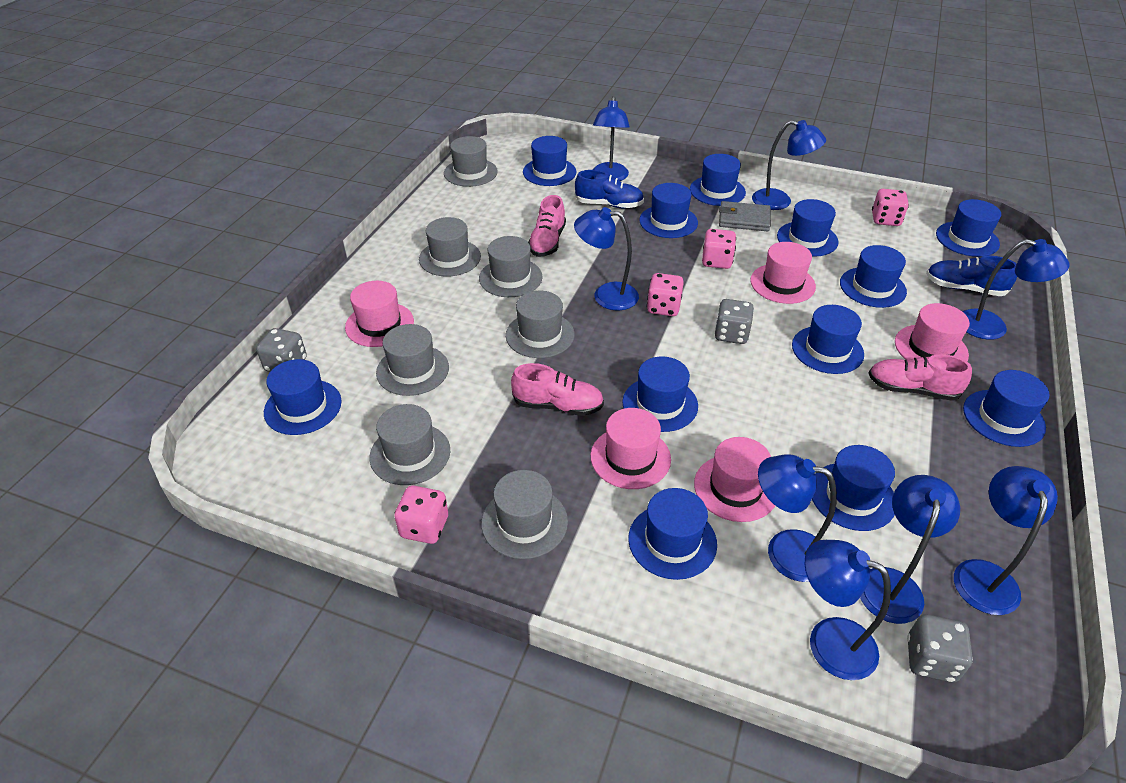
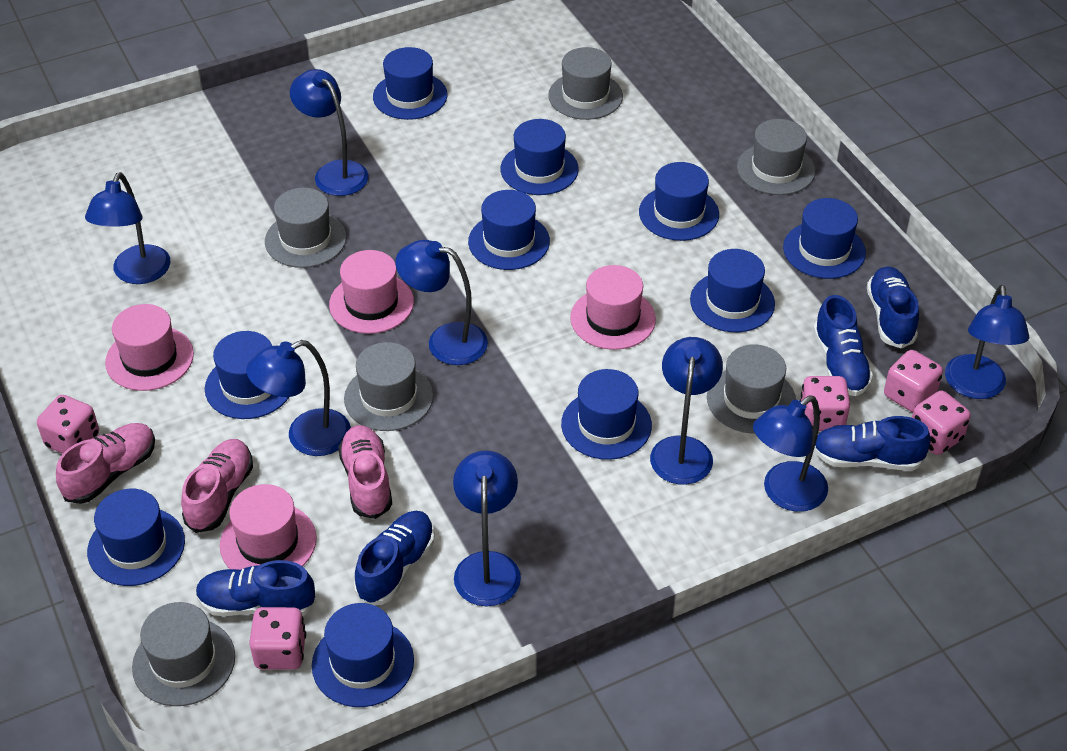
blue hat: [264,359,342,435] [523,136,576,186] [622,356,698,432] [628,488,717,580] [639,183,698,238] [690,154,746,206] [777,199,839,257] [792,305,864,374] [812,445,895,531] [840,245,907,308] [936,199,1001,257] [963,370,1050,447] = 12 -> [87,489,185,586] [205,331,289,419] [312,603,414,707] [373,47,448,120] [468,190,550,270] [501,119,579,195] [561,369,652,460] [639,162,719,241] [690,249,775,332] [783,198,866,279] = 10
blue shoe: [575,170,644,208] [926,256,1017,296] = 2 -> [196,560,316,616] [354,511,435,605] [813,295,873,396] [814,416,931,471] [867,267,919,349] = 5
grey dice: [256,328,307,372] [715,299,754,344] [907,614,973,682] = 3 -> none = 0
grey hat: [369,404,450,485] [376,324,449,396] [419,217,481,277] [444,136,498,187] [479,236,542,297] [481,470,568,559] [506,291,575,358] = 7 -> [132,602,235,706] [265,188,347,268] [344,342,433,431] [548,47,623,120] [707,344,796,434] [737,119,815,195] = 6
grey wallet: [719,201,771,231] = 1 -> none = 0
pink dice: [394,485,448,544] [647,273,684,316] [702,229,736,269] [872,189,909,226] = 4 -> [37,395,99,454] [249,607,306,670] [799,376,850,431] [884,350,943,412] [912,391,971,455] = 5
pink hat: [345,281,414,347] [590,408,671,489] [694,437,775,522] [750,242,816,304] [895,303,970,361] = 5 -> [105,304,194,391] [220,484,317,570] [329,250,414,334] [570,265,656,350] = 4

